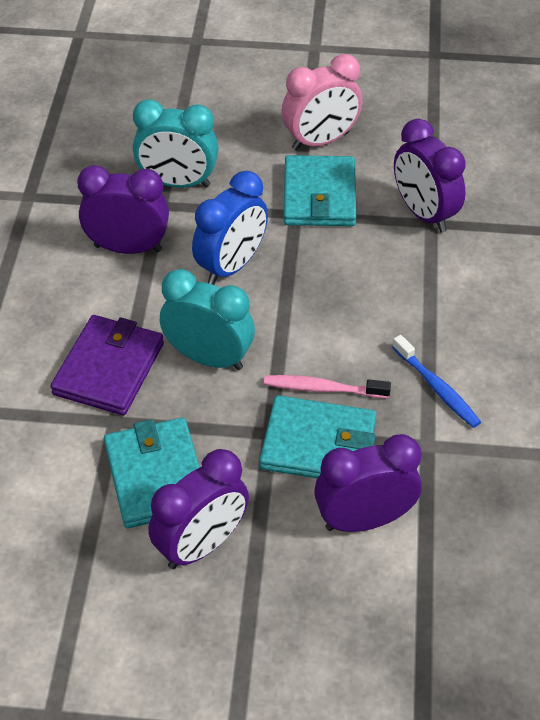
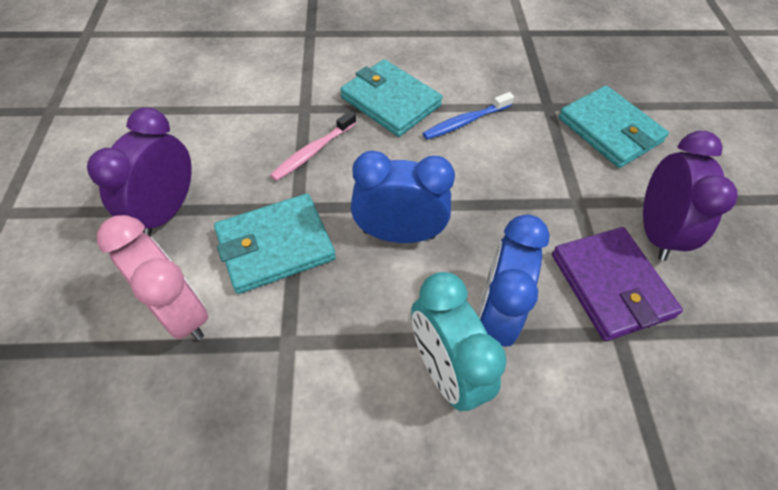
blue clock: [192,171,268,285] = 1 -> [351,151,455,243] [477,214,550,347] = 2
purple clock: [77,165,169,254] [148,449,249,569] [314,434,422,532] [394,119,466,233] = 4 -> [87,107,192,237] [643,131,738,261] = 2
turquoise clock: [133,99,219,188] [160,269,255,370] = 2 -> [411,272,507,411] = 1

